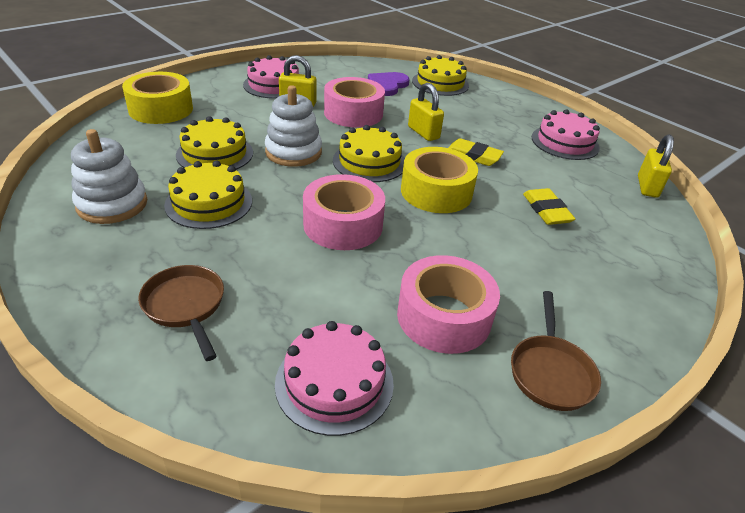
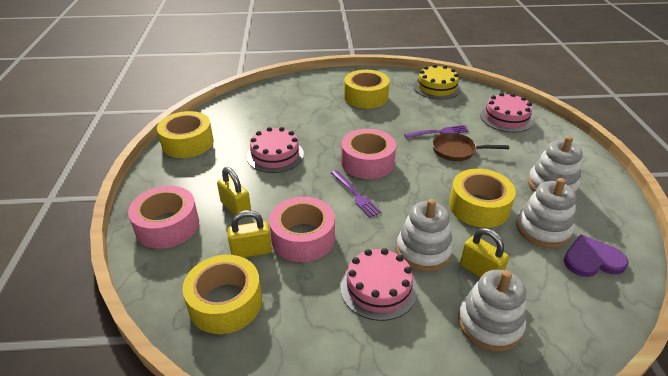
brown pan: [138,265,224,361] [511,291,601,411] = 2 -> [432,133,509,161] = 1
purple fork: none = 0 -> [331,170,381,218] [404,125,469,138] = 2
white stacking toy: [71,129,147,224] [265,85,322,167] = 2 -> [396,199,453,272] [458,269,526,351] [516,178,576,248] [528,136,583,194] = 4
yellow cake: [164,161,252,229] [176,116,253,170] [333,125,405,182] [412,55,469,96] = 4 -> [414,64,461,100] = 1
yellow eraser: [448,139,504,166] [523,188,575,225] = 2 -> none = 0
yellow tape: [122,72,193,124] [401,147,478,213] = 2 -> [157,111,213,158] [183,255,262,334] [344,70,390,108] [449,169,516,228] = 4

